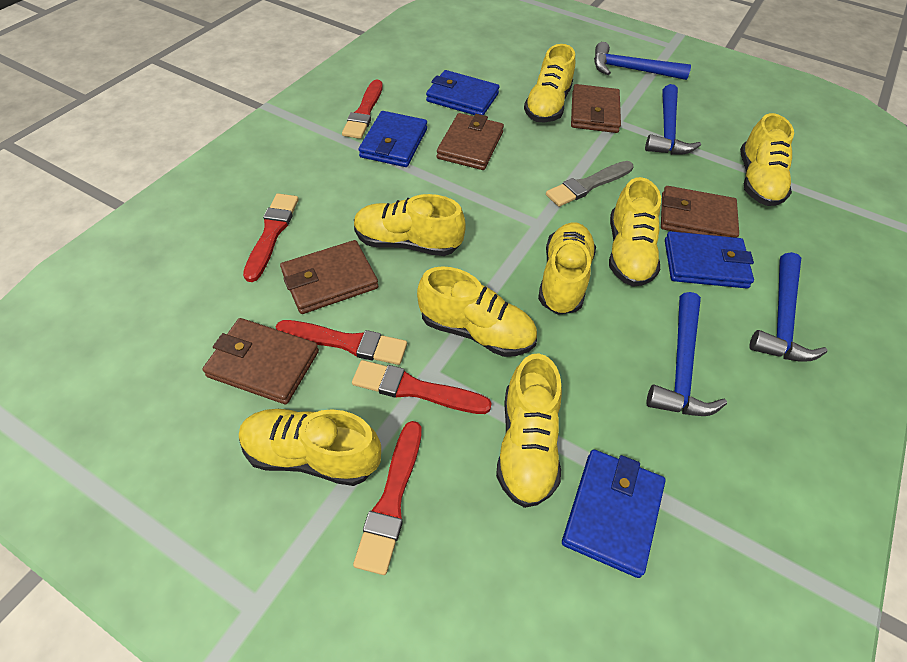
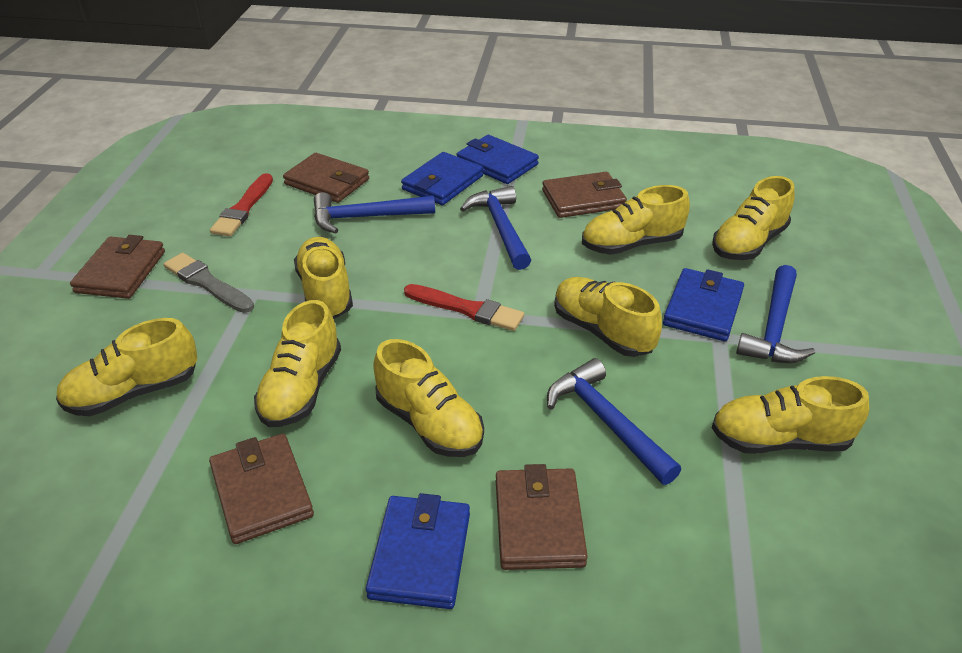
red brush: [243,193,298,282] [276,320,407,365] [342,79,383,139] [352,360,492,414] [353,421,421,575] = 5 -> [210,173,273,236] [404,284,524,331] = 2

